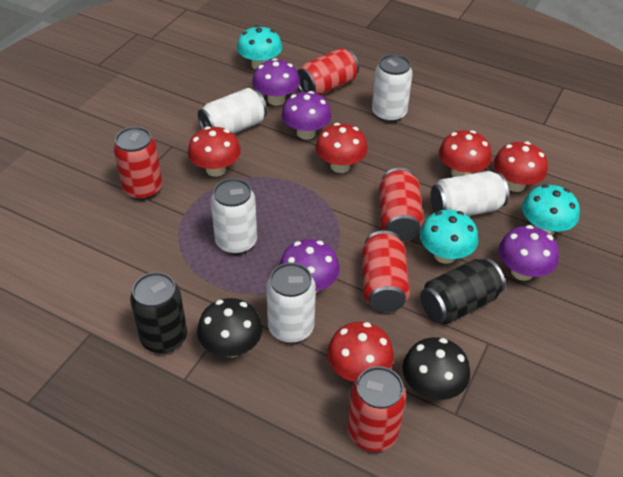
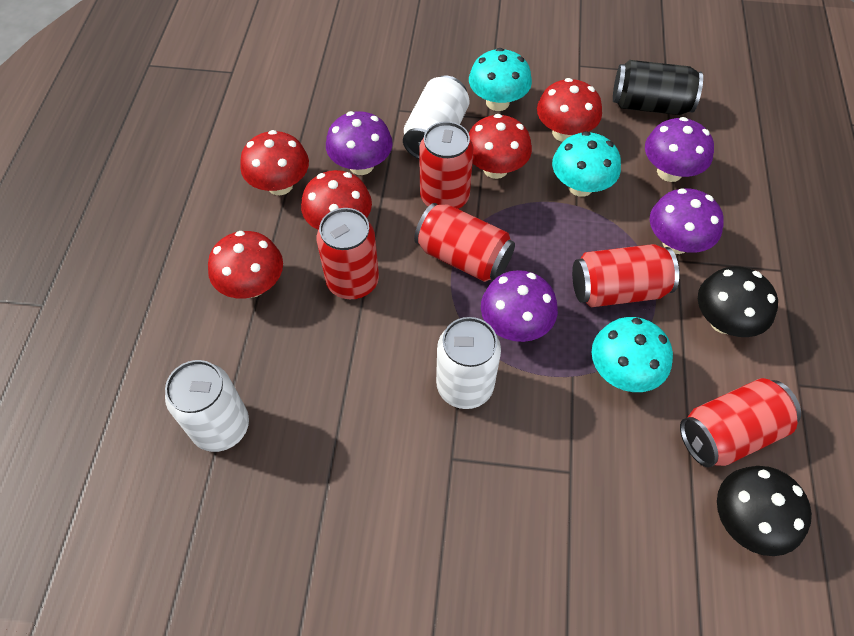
black can: [130,272,187,354] [420,258,505,324] = 2 -> [613,60,703,115] = 1
white can: [198,88,267,134] [211,178,257,255] [266,263,316,343] [372,54,413,123] [431,171,509,216] = 5 -> [165,360,249,452] [403,75,470,160] [436,317,501,409] = 3

